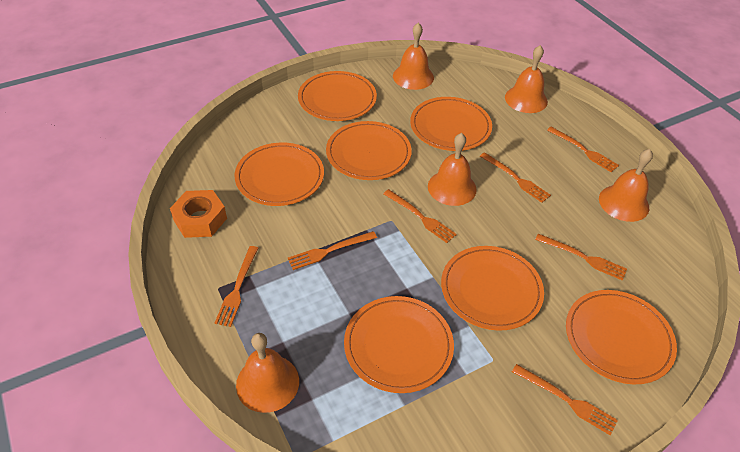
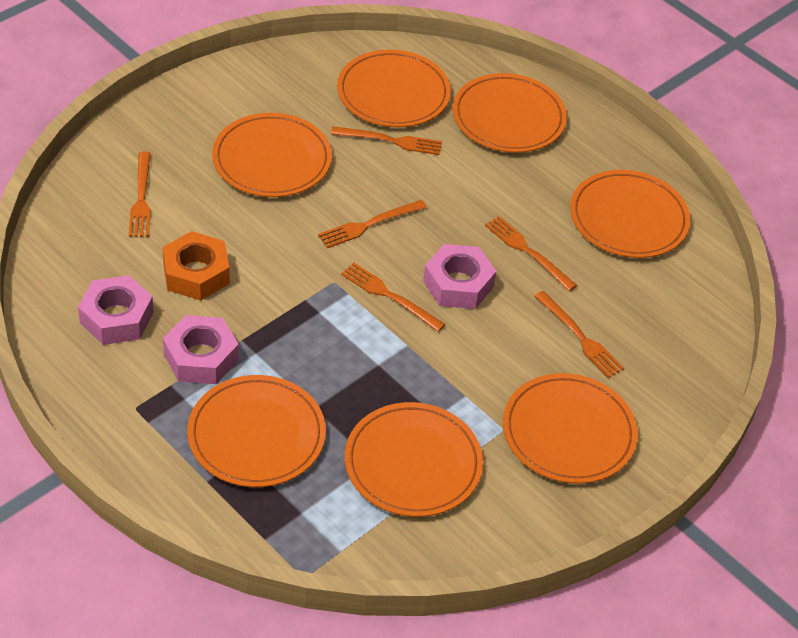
orange bell: [236,333,299,413] [393,23,434,90] [428,133,477,206] [505,45,548,113] [599,149,653,222] = 5 -> none = 0
orange fork: [215,246,258,327] [288,231,377,270] [383,189,457,243] [480,152,551,203] [512,364,618,435] [535,234,627,281] [547,127,619,172] = 7 -> [129,151,151,237] [318,200,427,248] [331,126,442,155] [341,263,446,332] [485,216,577,291] [535,291,624,378] = 6
pink nut: none = 0 -> [78,275,154,345] [163,315,239,384] [423,244,496,309] = 3

